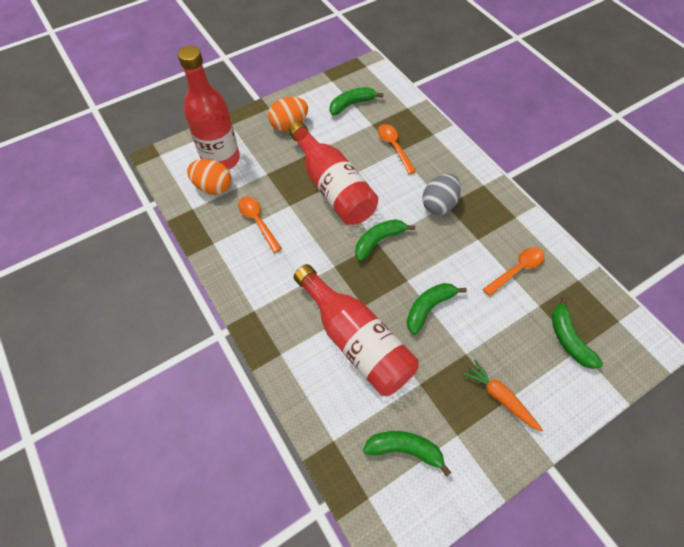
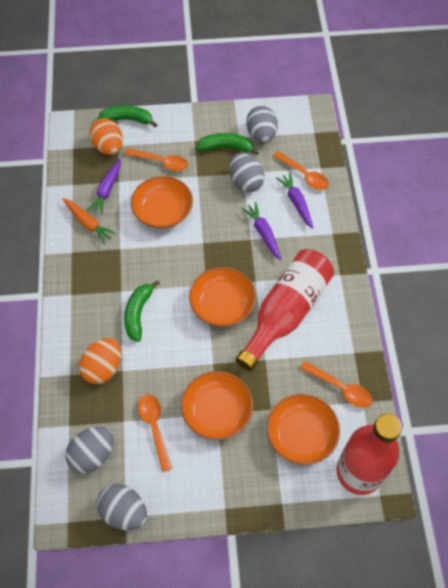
green banana: [330,87,384,115] [355,219,415,261] [363,431,451,477] [407,283,467,335] [552,297,603,369] = 5 -> [97,105,158,127] [124,280,160,342] [197,133,259,156] = 3
grey egg: [423,174,461,215] = 1 -> [65,426,114,474] [97,484,147,530] [229,153,264,192] [246,106,278,143] = 4
orange bowl: none = 0 -> [131,176,193,229] [181,371,253,440] [189,267,256,326] [267,394,340,465] = 4
orange spoon: [238,197,282,253] [378,124,416,174] [483,247,545,296] = 3 -> [125,148,188,171] [138,394,172,472] [273,151,329,190] [300,361,372,408] = 4
purple carrot: none = 0 -> [87,159,121,215] [241,202,282,260] [276,172,313,229] = 3
red bottle: [178,46,240,170] [288,121,378,225] [294,264,419,396] = 3 -> [235,249,334,371] [337,413,402,495] = 2

